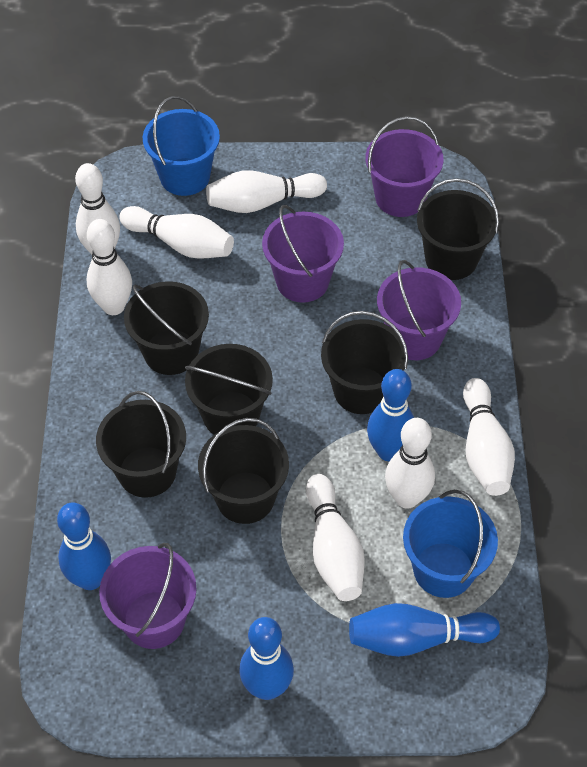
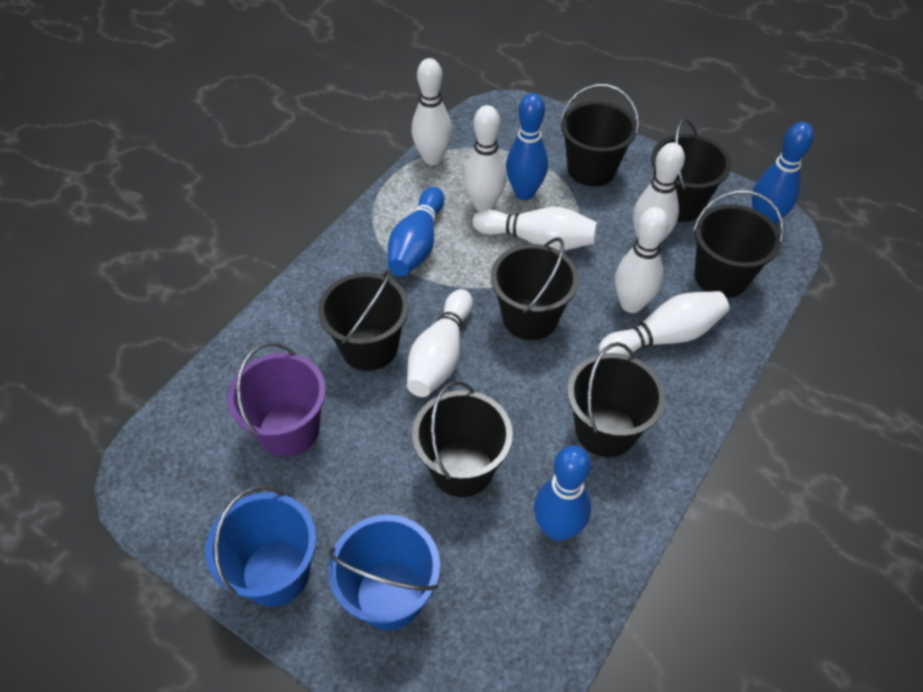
black bucket: [96,391,186,498] [124,281,209,375] [185,344,273,434] [198,418,289,524] [321,311,408,414] [417,178,499,280] = 6 -> [318,269,409,371] [412,381,513,497] [491,238,579,340] [560,84,639,186] [567,342,666,457] [651,119,731,222] [693,190,784,298] = 7
purple bucket: [99,543,197,649] [262,205,344,303] [366,116,444,217] [377,260,461,360] = 4 -> [227,343,326,457] = 1

